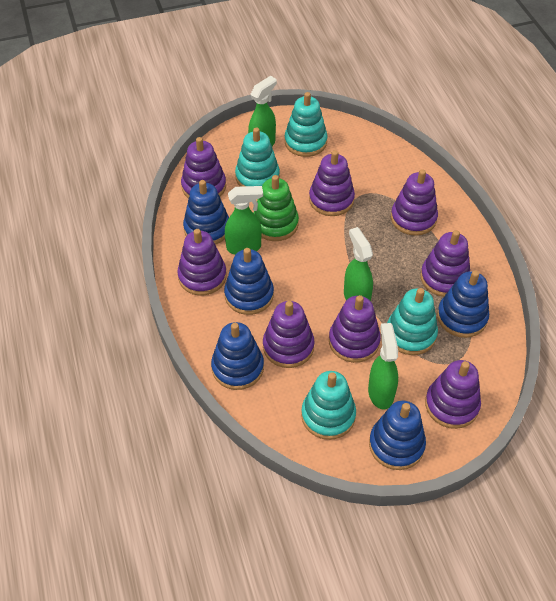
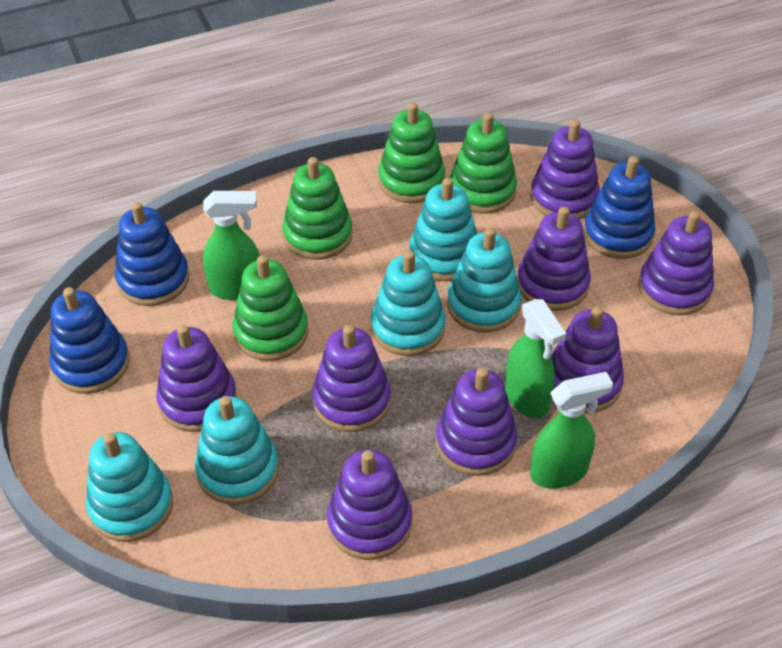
blue stacking toy: [183,180,229,245] [211,322,264,390] [224,248,274,315] [369,401,426,470] [437,270,489,338] = 5 -> [49,287,130,394] [115,202,189,306] [583,156,655,259] = 3
green spray bottle: [225,186,263,255] [248,76,277,146] [344,227,373,301] [368,323,398,410] = 4 -> [203,191,260,300] [505,299,566,418] [530,372,613,489] = 3
green stacking toy: [253,175,299,241] = 1 -> [232,255,308,361] [282,157,352,260] [378,103,445,203] [450,113,517,214] = 4
turquoise stacking toy: [235,127,280,187] [285,92,328,157] [301,371,356,440] [387,288,438,355] = 4 -> [86,432,173,542] [195,396,279,505] [371,250,446,356] [409,178,477,281] [447,228,521,333] = 5

